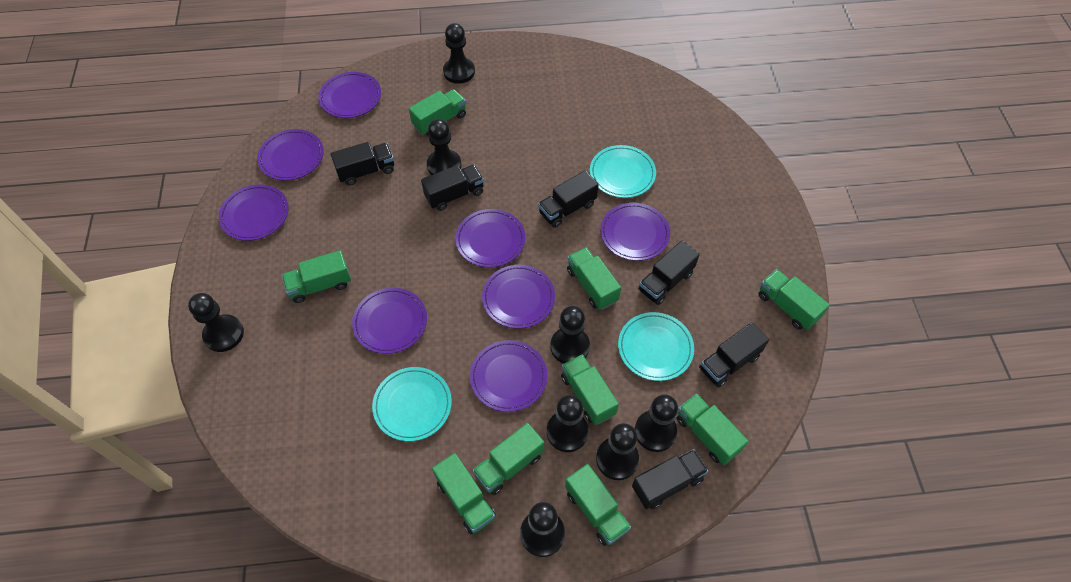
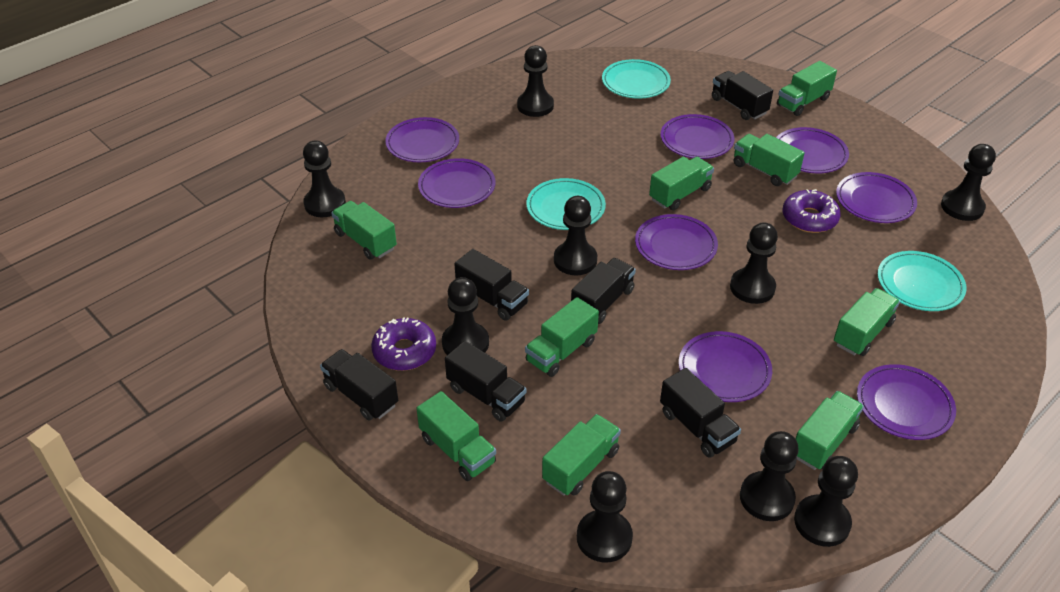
black pawn: [188,293,244,352] [427,119,461,175] [443,23,475,84] [520,502,565,557] [547,395,589,452] [550,306,590,364] [596,423,639,480] [635,394,678,452] = 8 -> [303,141,346,217] [442,277,489,355] [517,45,554,117] [554,196,597,275] [577,471,633,562] [730,222,778,304] [740,431,799,521] [794,456,858,547] [941,144,996,221] = 9
purple donut: none = 0 -> [371,317,436,371] [782,189,841,233] = 2

